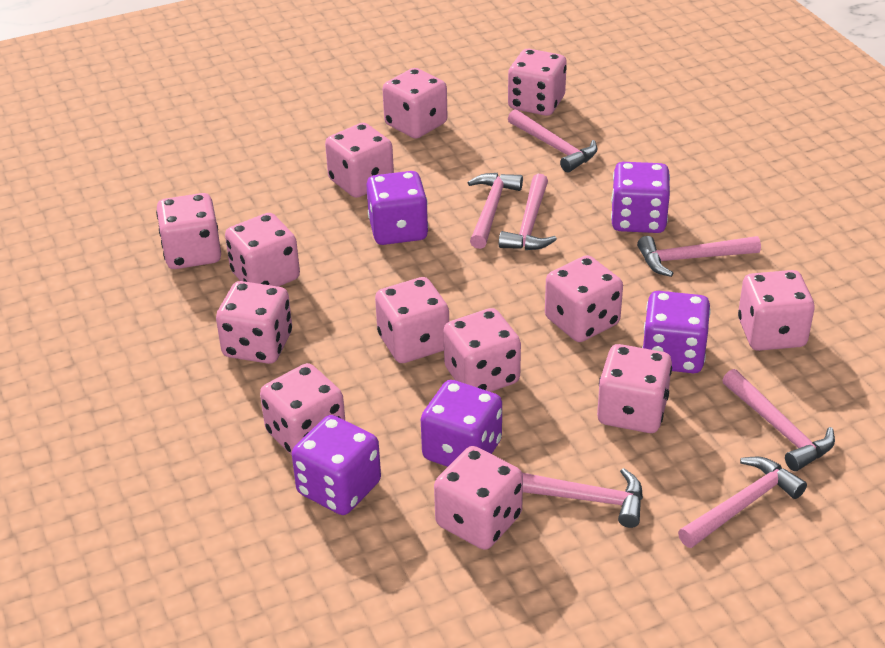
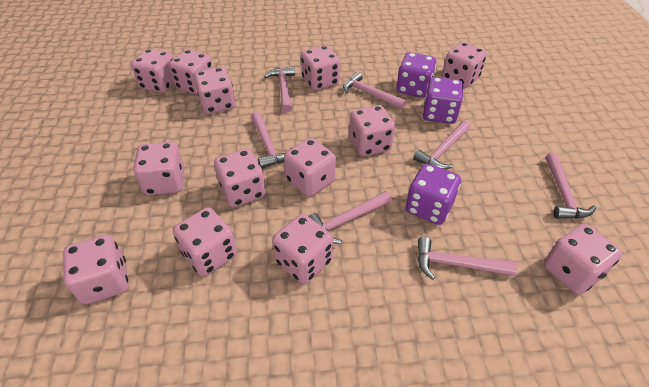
purple dice: [292,415,381,515] [366,171,428,245] [421,380,502,467] [611,162,670,233] [642,291,711,373] = 5 -> [396,52,436,98] [406,163,461,225] [423,77,463,124] = 3

